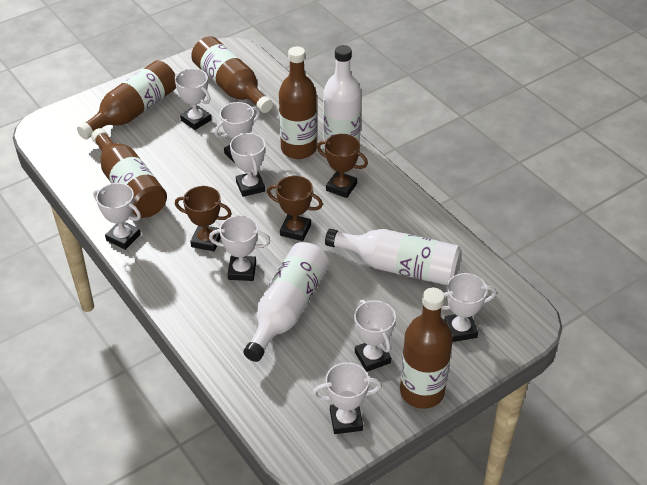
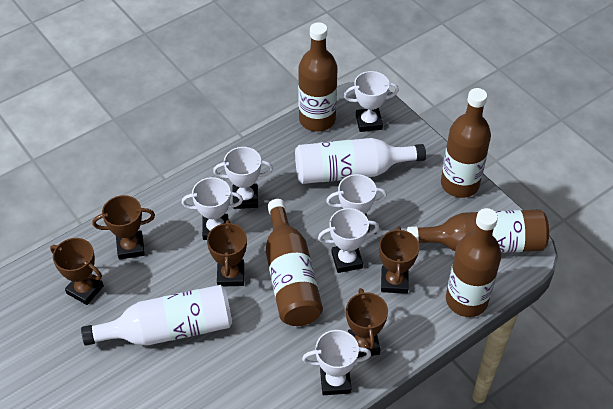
brown trophy: [175,186,232,251] [267,176,323,241] [317,134,368,198] = 3 -> [50,238,104,305] [92,195,155,260] [207,220,247,286] [346,288,388,358] [379,226,419,294] = 5
white bottle: [243,242,329,362] [323,45,361,149] [325,229,462,285] = 3 -> [81,285,232,346] [295,138,426,184] = 2
white trophy: [93,183,141,250] [175,69,211,130] [209,215,270,281] [214,102,260,163] [230,133,265,197] [312,362,382,434] [354,300,396,372] [441,273,497,342] = 8 -> [182,177,243,240] [213,147,273,209] [302,330,371,395] [318,208,379,273] [326,174,387,232] [343,71,399,132] = 6

